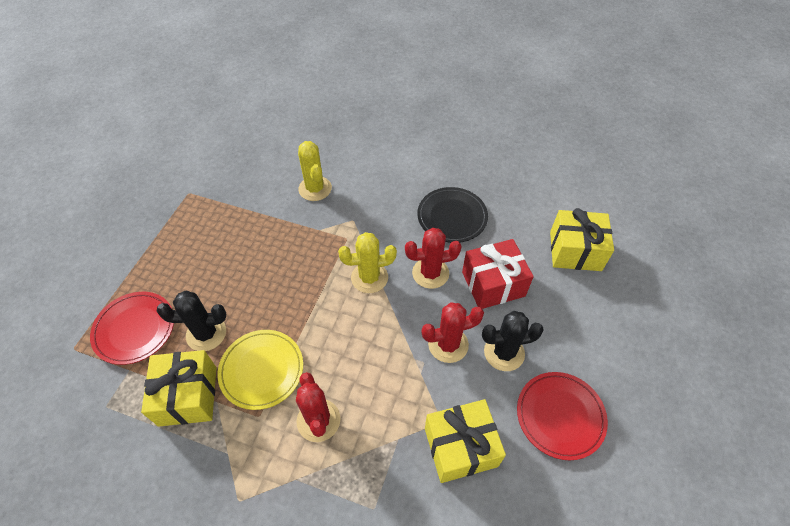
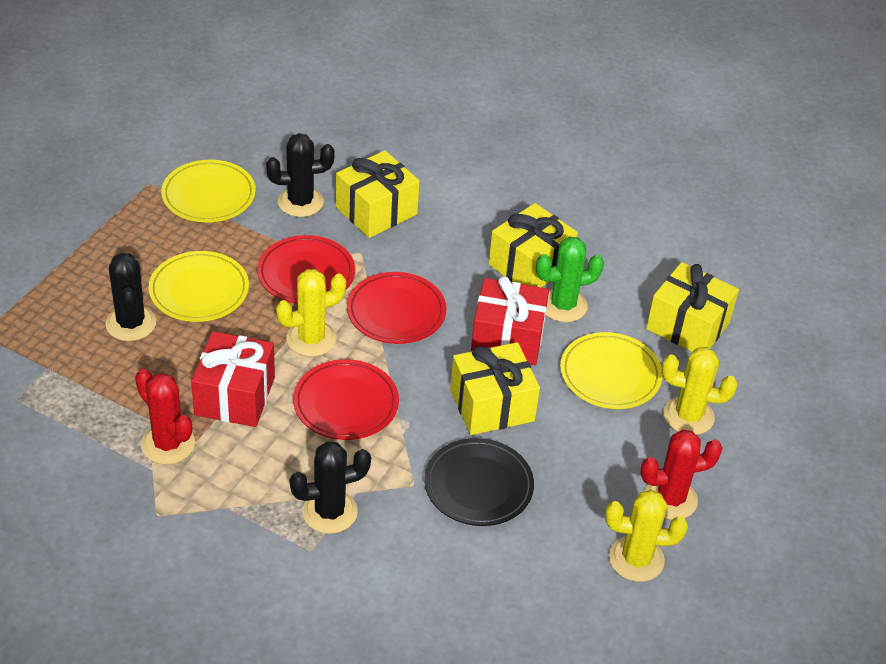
black cactus: [157,291,226,351] [482,311,544,371] = 2 -> [106,253,156,341] [266,133,335,217] [290,441,371,534] = 3
green cactus: none = 0 -> [536,237,604,322] = 1
red cactus: [296,372,340,442] [405,228,462,289] [422,302,484,363] = 3 -> [135,369,195,464] [640,429,723,520] = 2
red gift: [462,239,534,309] = 1 -> [191,331,275,427] [471,276,549,365] = 2
red plate: [90,292,174,365] [517,372,608,460] = 2 -> [257,235,355,304] [293,359,399,440] [347,272,447,344] = 3
yellow cactus: [298,141,332,201] [338,232,397,293] = 2 -> [276,269,346,357] [605,489,688,582] [662,347,737,435] = 3
yellow gift: [141,350,216,427] [425,399,506,483] [550,208,614,271] = 3 -> [336,151,420,238] [450,342,540,435] [489,203,578,287] [646,262,739,352] = 4
yellow plate: [218,330,303,410] = 1 -> [149,251,249,322] [161,160,256,222] [560,332,662,409] = 3

